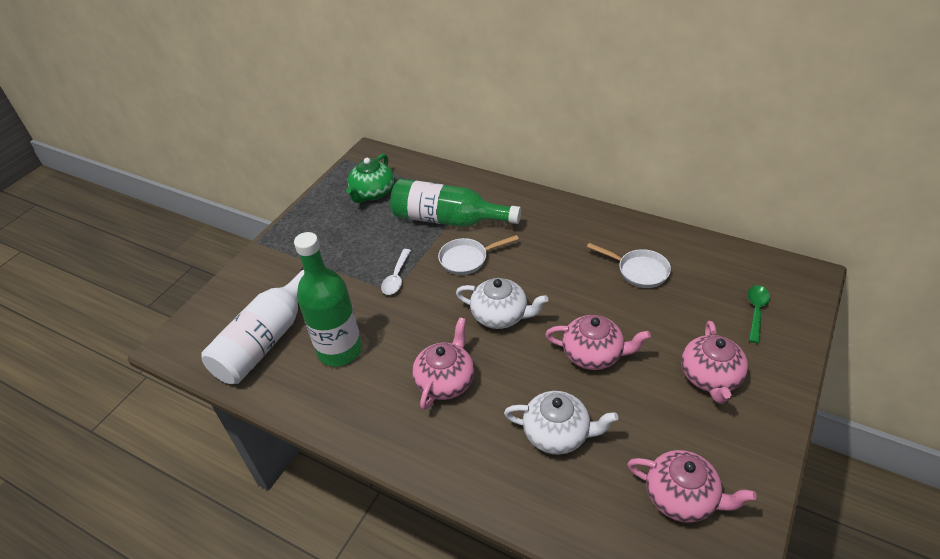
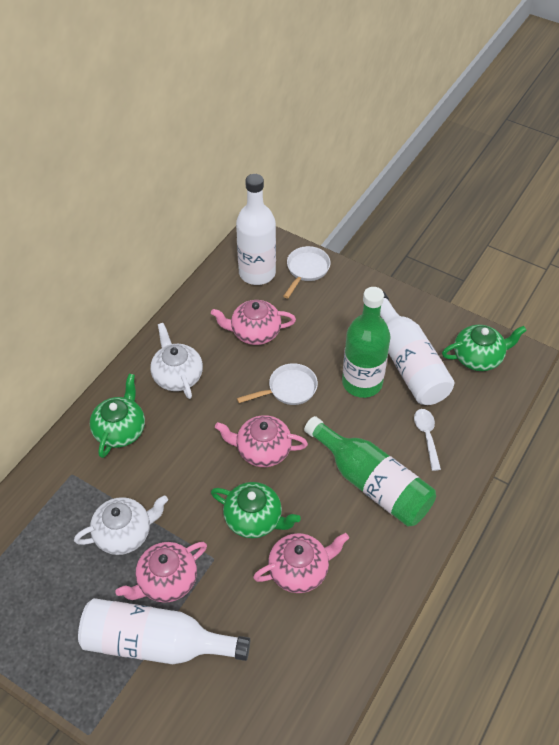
green spoon: [747,285,770,343] = 1 -> none = 0
green teapot: [346,154,394,203] = 1 -> [90,374,145,458] [211,482,301,538] [442,325,527,371] = 3
white bottle: [201,268,304,384] = 1 -> [78,598,250,664] [236,174,276,285] [380,291,455,405] = 3

